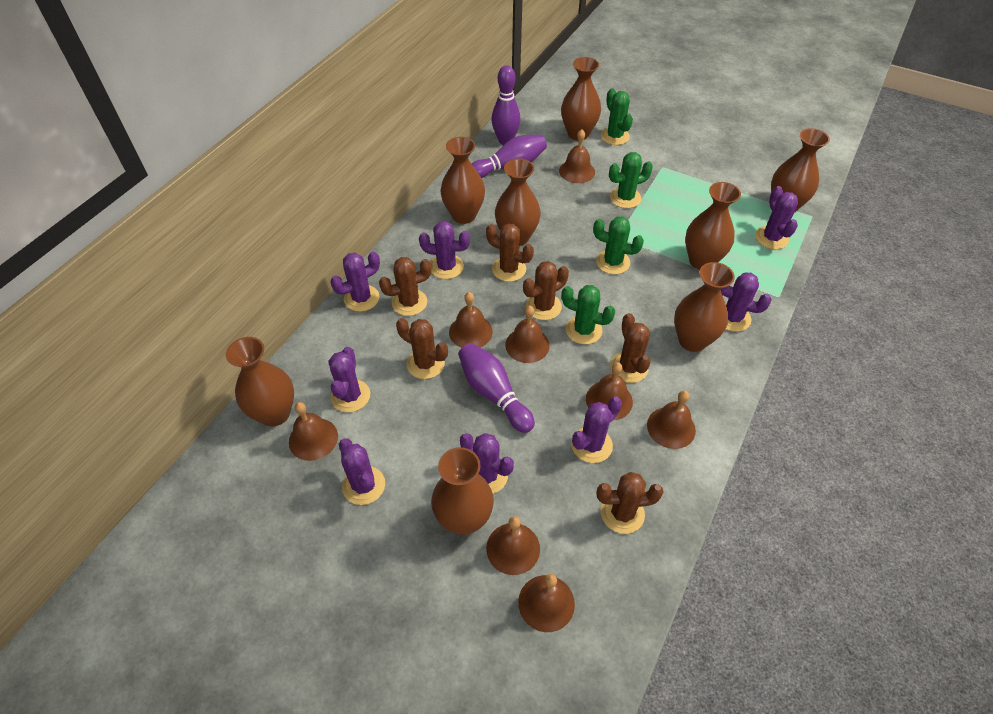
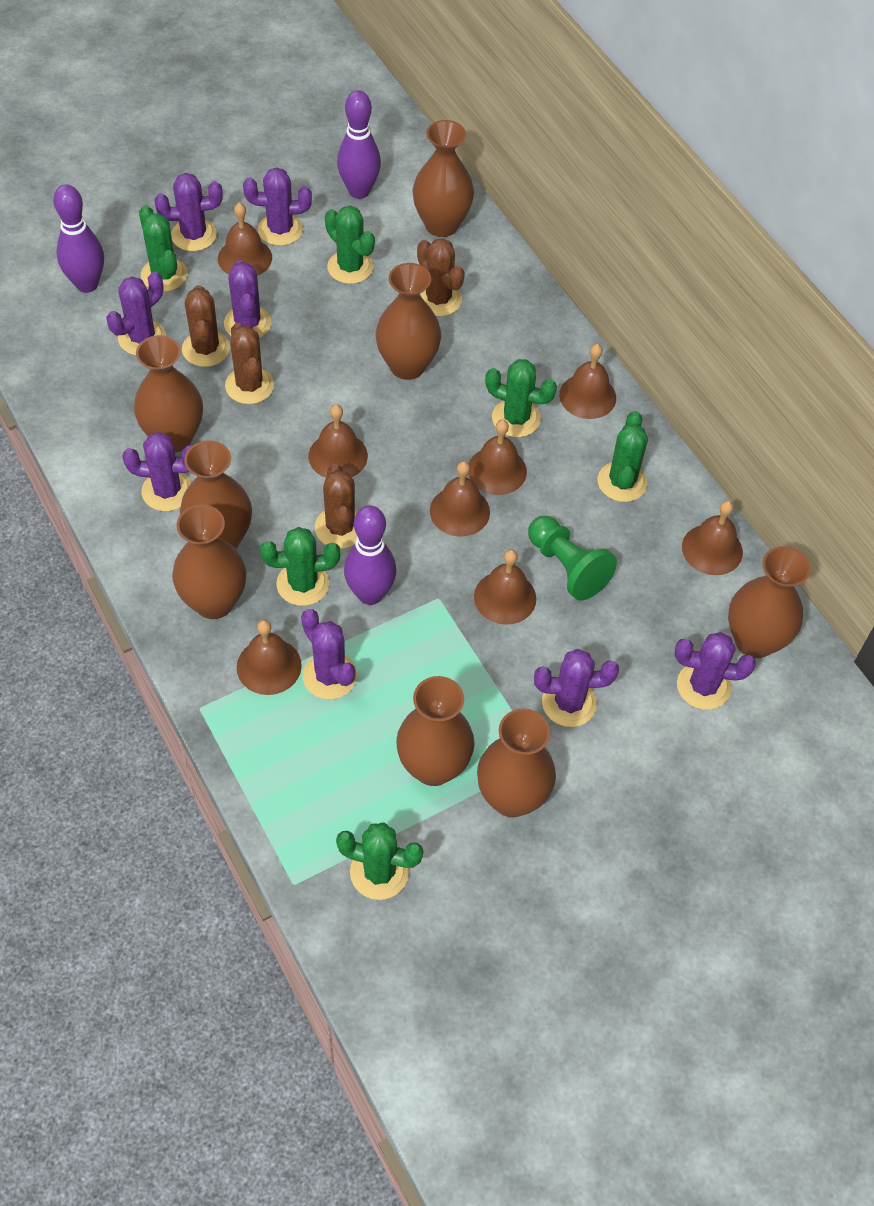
brown cactus: [379,257,432,316] [396,318,448,379] [486,223,534,282] [523,261,569,320] [596,472,664,534] [610,313,651,383] = 6 -> [182,285,230,367] [225,323,274,404] [315,463,358,549] [417,238,465,317] = 4
green cactus: [561,285,615,344] [593,216,644,274] [601,88,633,145] [609,152,653,208] = 4 -> [139,205,187,292] [260,527,340,606] [325,206,375,284] [336,822,423,900] [485,359,557,437] [598,411,648,502] = 6
green pawn: none = 0 -> [528,516,617,600] = 1

